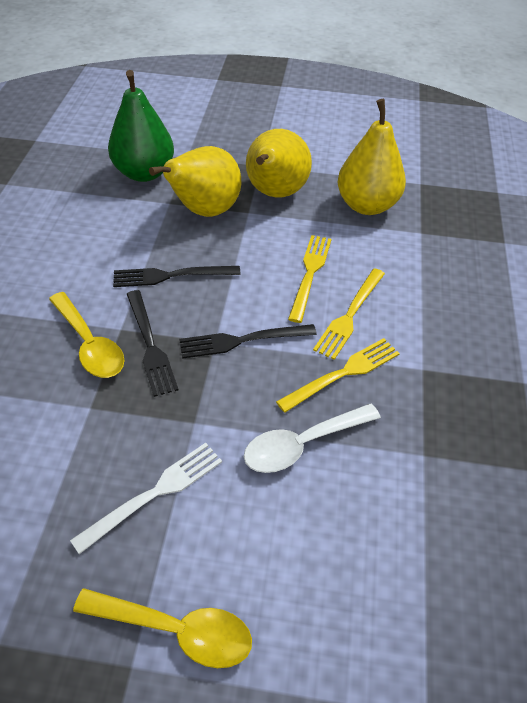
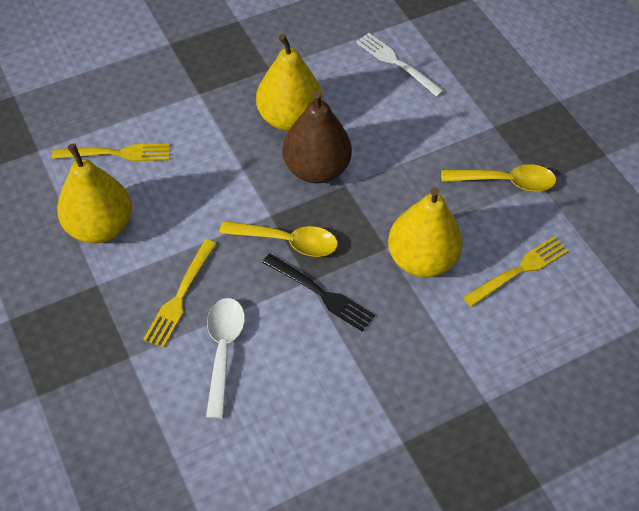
black fork: [113,266,240,287] [127,290,178,397] [179,324,317,359] = 3 -> [262,254,375,332] = 1
brown pear: none = 0 -> [282,91,352,183] = 1
green pear: [108,70,174,182] = 1 -> none = 0

